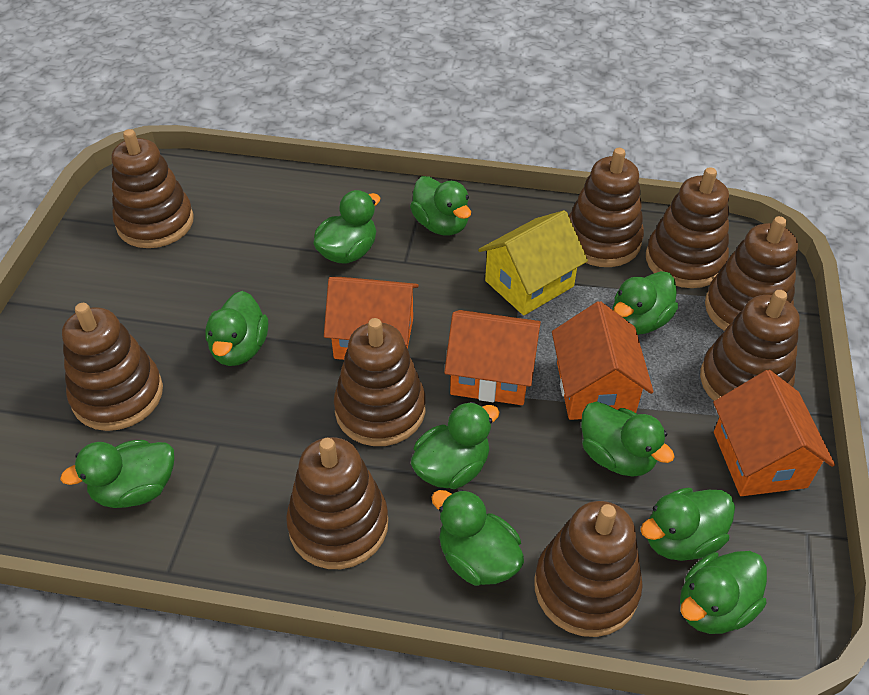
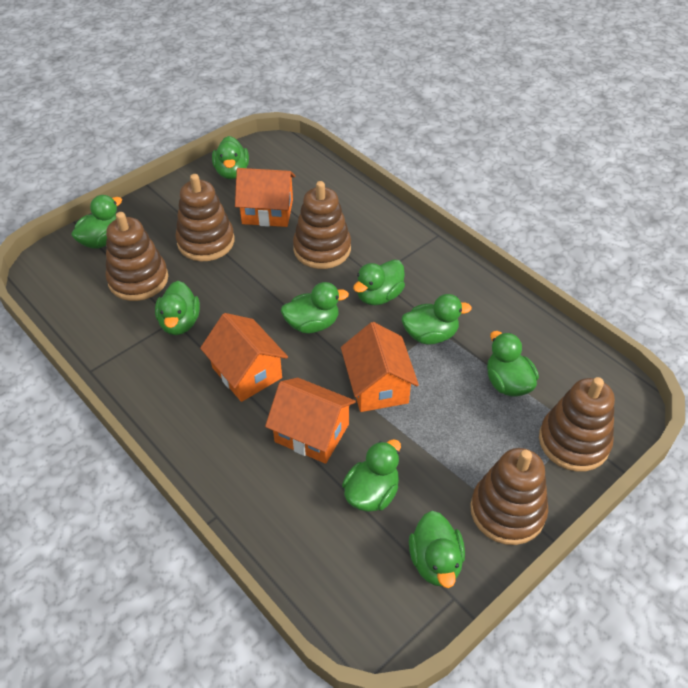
brown stacking toy: [62,303,163,431] [112,129,194,248] [286,437,388,569] [334,318,425,446] [534,501,643,637] [569,148,644,267] [646,167,729,288] [700,290,800,401] [705,216,798,331] = 9 -> [106,212,168,301] [175,174,234,261] [293,181,351,269] [470,448,548,545] [539,377,615,472] = 5
green duck: [60,440,174,508] [205,291,268,366] [313,190,380,264] [410,176,471,236] [411,402,499,489] [431,489,524,586] [581,401,675,477] [613,271,678,335] [640,487,735,561] [680,551,767,634] = 10 -> [71,195,122,248] [155,281,200,335] [212,136,249,179] [281,282,349,333] [342,439,401,512] [353,259,405,305] [402,294,472,345] [409,511,465,588] [487,331,539,397] = 9
yellow house: [478,210,588,315] = 1 -> none = 0

